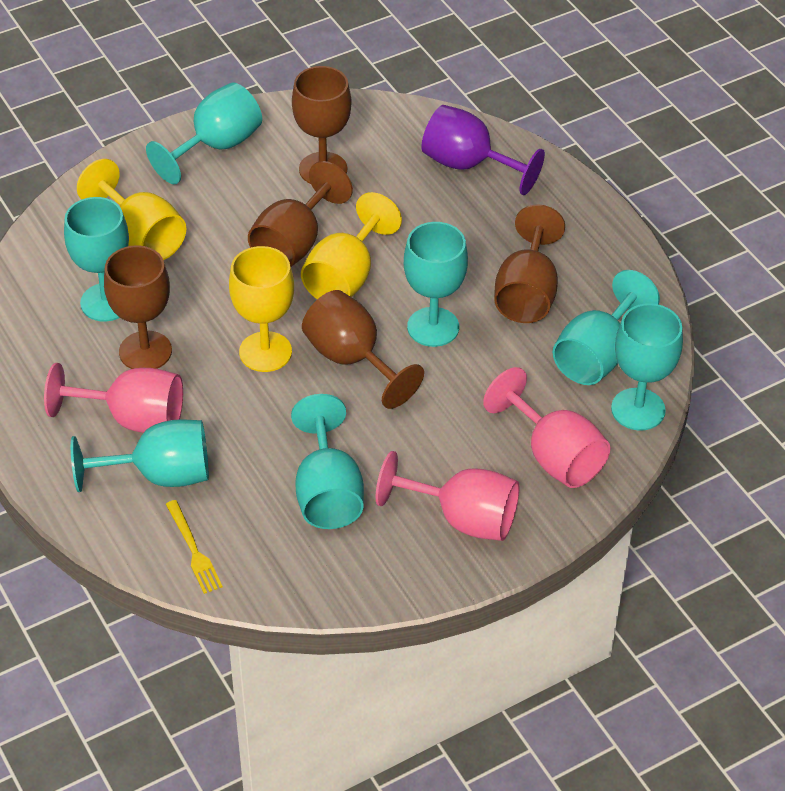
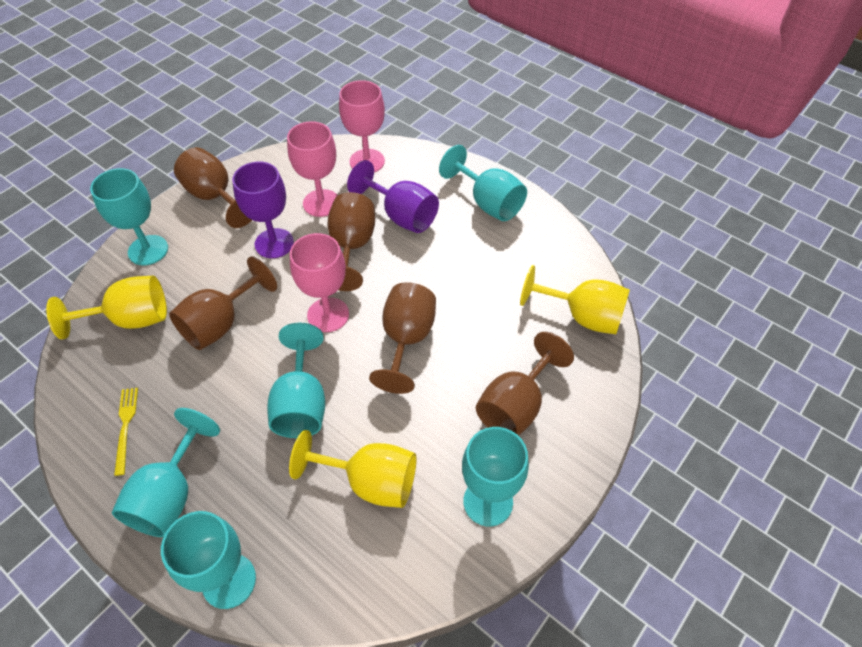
purple goblet: [421,105,545,195] = 1 -> [232,161,294,258] [347,160,439,233] = 2
turquoise goblet: [64,197,129,321] [71,420,209,492] [146,82,262,184] [291,394,364,529] [404,222,468,347] [553,270,660,385] [611,303,683,431] = 7 -> [90,168,168,265] [112,408,220,537] [161,511,256,609] [267,323,325,438] [439,145,527,221] [462,427,529,527] = 6

